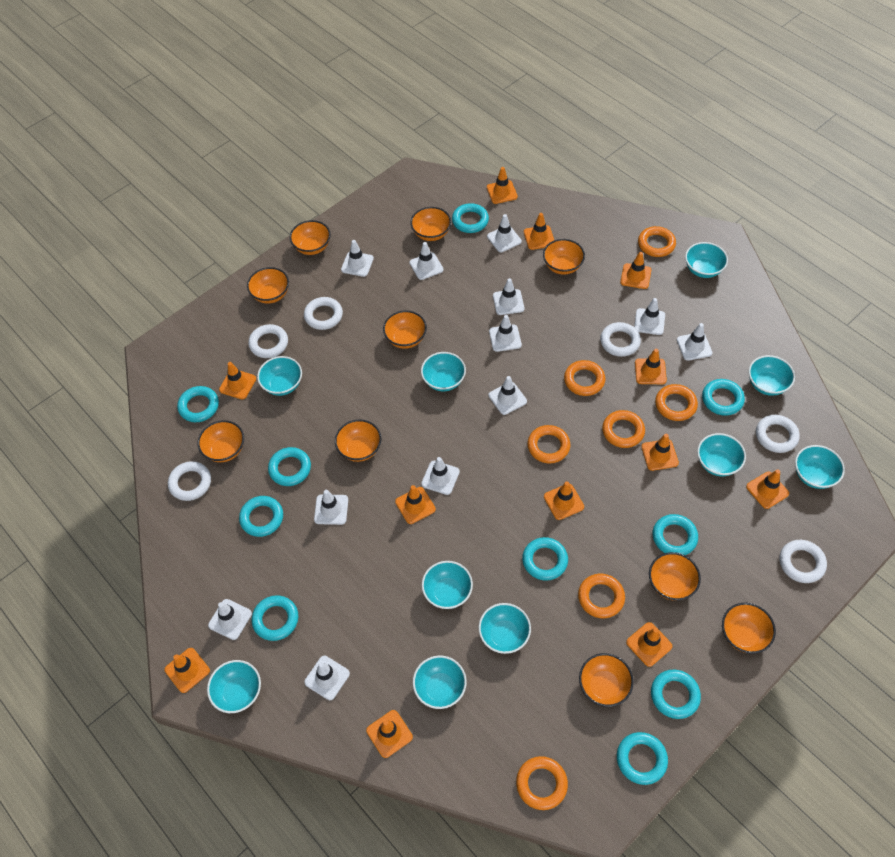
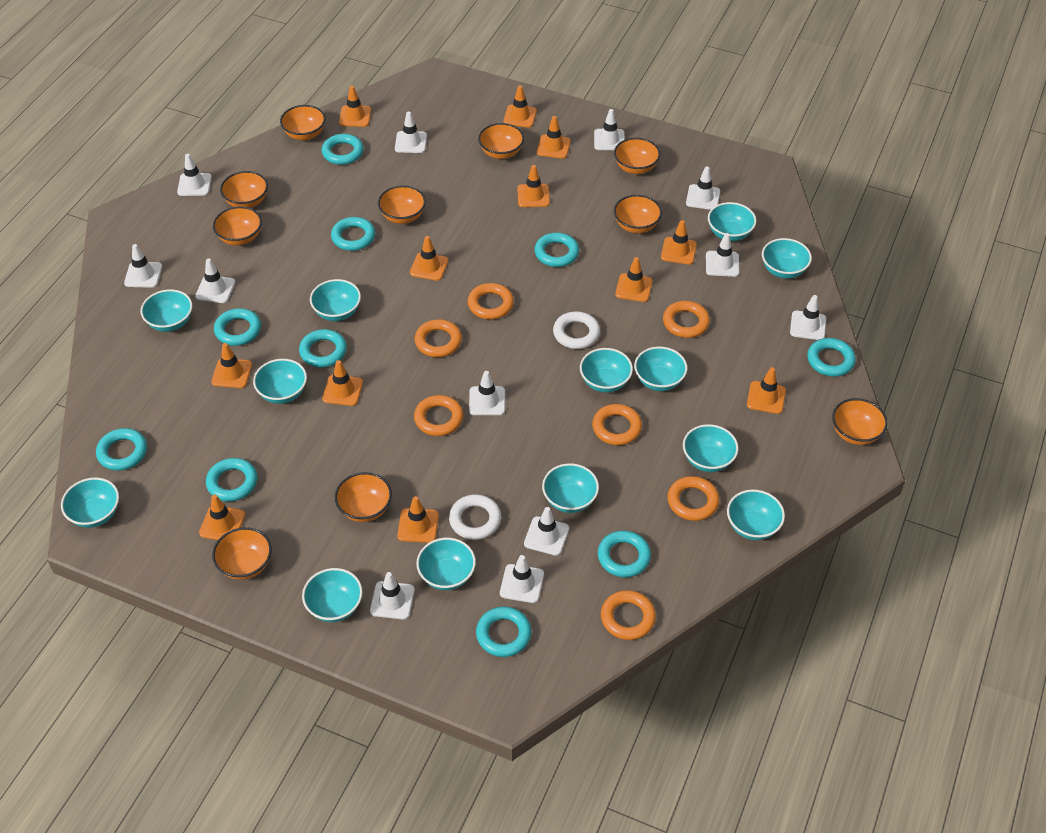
turquoise bowl: [207,660,261,713] [257,356,302,396] [413,655,467,709] [421,352,466,391] [422,561,473,609] [478,603,531,654] [685,242,728,278] [697,433,746,476] [748,355,795,396] [795,445,845,489] = 10 -> [61,478,119,528] [141,289,192,332] [253,359,307,404] [302,568,363,622] [310,279,361,321] [416,538,476,590] [542,463,599,513] [580,348,633,393] [634,347,687,391] [683,424,739,472] [708,202,756,241] [727,490,785,540] [762,238,812,279] = 13
white ring: [168,461,211,501] [248,324,288,358] [304,297,343,330] [600,322,641,357] [756,415,800,453] [780,540,827,583] = 6 -> [449,494,501,540] [553,311,600,349] = 2

